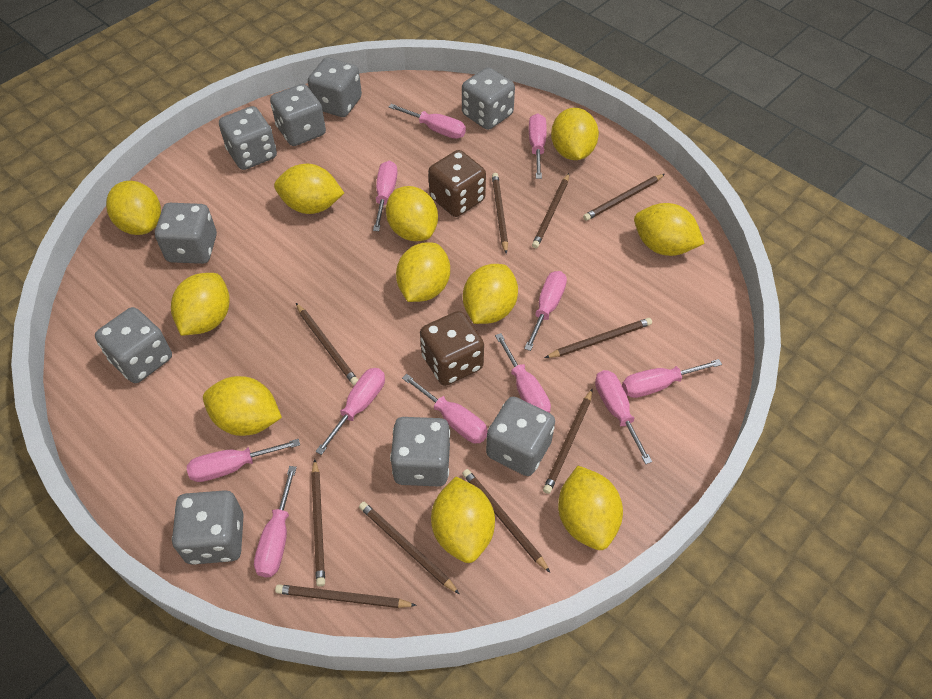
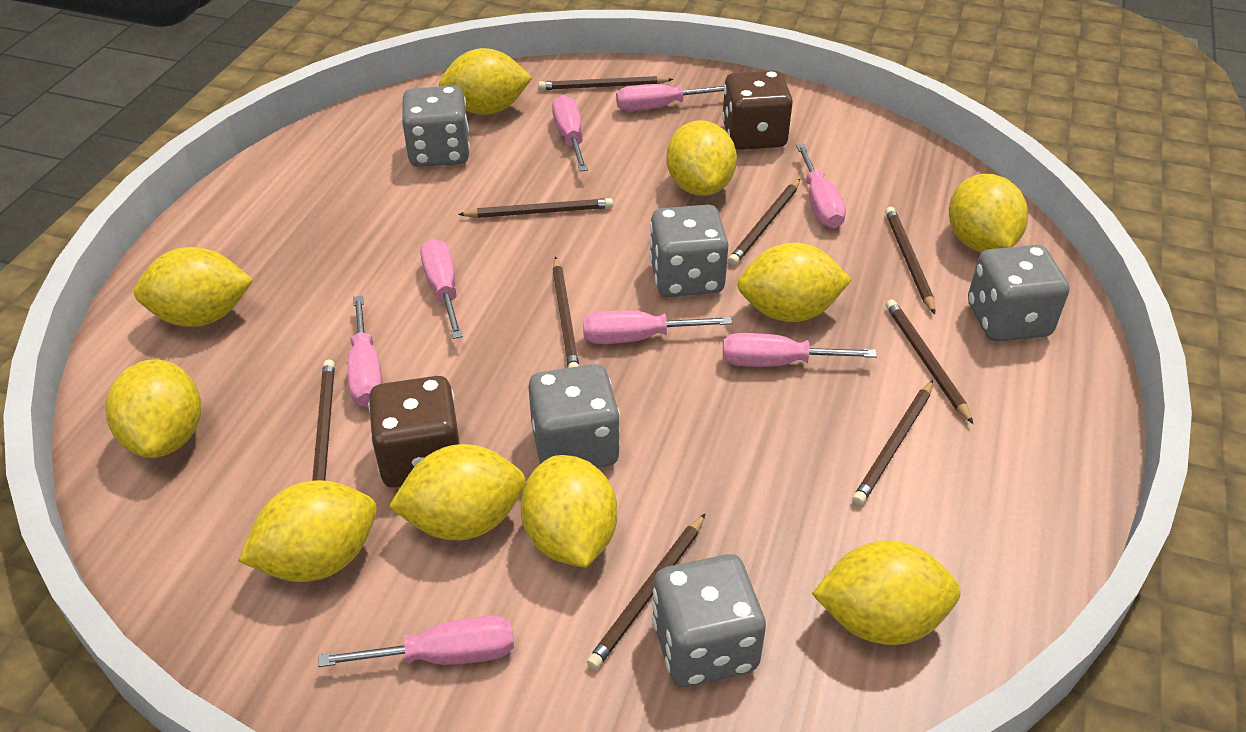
brown pencil: [275,584,417,608] [296,303,358,385] [311,459,325,586] [359,502,459,594] [462,469,550,573] [492,173,508,254] [532,173,569,248] [543,389,592,494] [545,318,652,358] [583,174,665,221] = 10 -> [312,360,335,481] [458,198,613,218] [538,76,673,90] [553,257,579,368] [587,513,706,670] [728,179,800,266] [852,380,933,506] [885,207,935,314] [886,300,973,424] = 9
grey dice: [95,307,172,383] [155,203,217,264] [172,490,244,565] [219,106,277,170] [270,84,326,146] [308,58,362,117] [390,417,450,487] [462,67,515,130] [486,397,555,476] = 9 -> [402,86,470,167] [528,364,620,468] [649,205,729,297] [652,554,766,687] [968,245,1070,342] = 5
pink screwdriver: [187,439,300,482] [254,466,297,577] [316,368,385,455] [373,161,398,231] [389,104,466,139] [402,374,488,443] [495,333,551,413] [524,271,567,351] [529,113,547,179] [595,370,652,464] [622,359,722,398] = 11 -> [318,616,514,667] [348,296,383,407] [420,239,463,339] [552,95,588,171] [583,310,732,344] [616,84,724,111] [723,333,877,367] [796,144,846,228] = 8
yellow lemon: [106,181,161,235] [171,273,230,336] [203,376,282,436] [274,164,344,214] [386,186,438,241] [396,242,450,302] [431,477,495,563] [463,264,518,324] [551,108,599,160] [558,466,623,550] [634,203,705,256] = 11 -> [106,359,201,458] [134,247,253,327] [239,480,377,582] [389,444,526,540] [439,48,532,115] [521,455,617,568] [666,120,737,196] [737,243,851,322] [812,540,961,645] [949,174,1028,253] = 10

